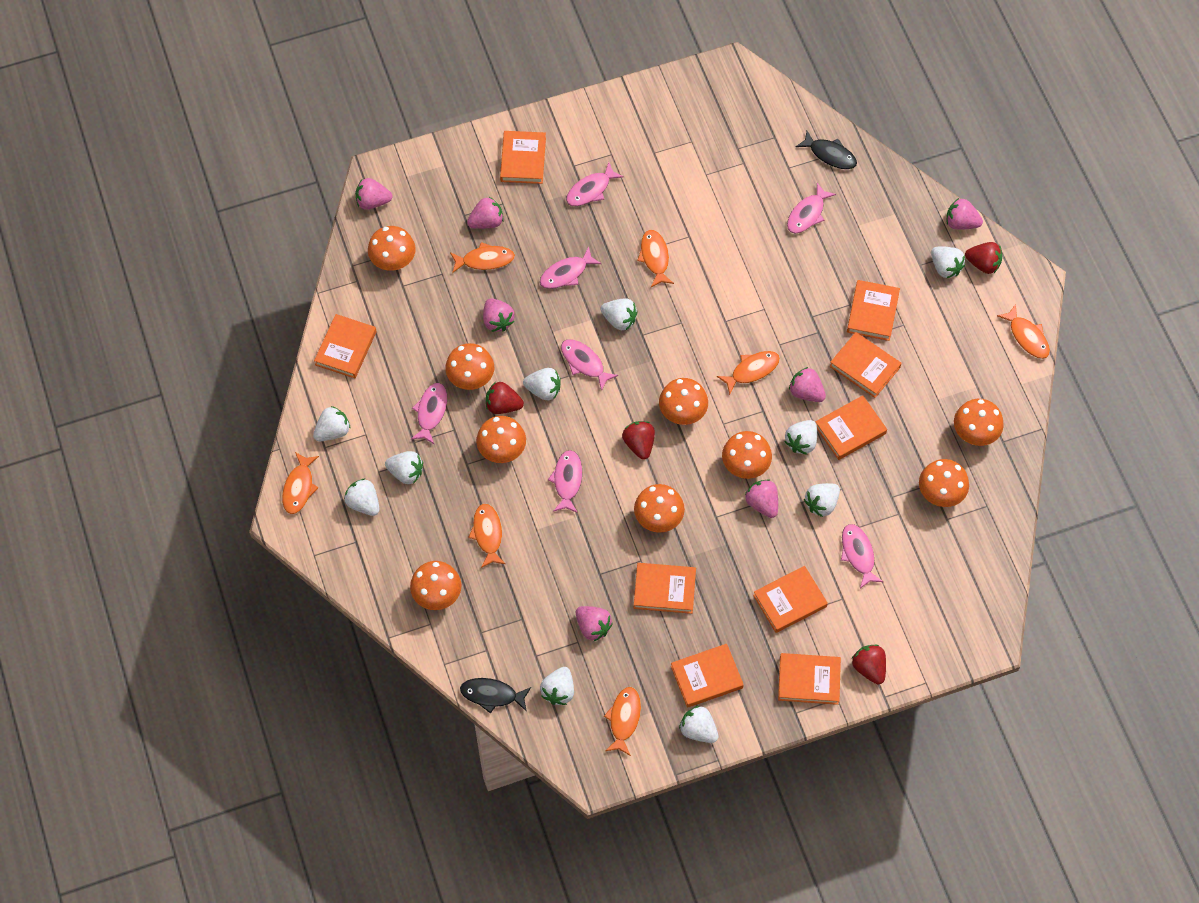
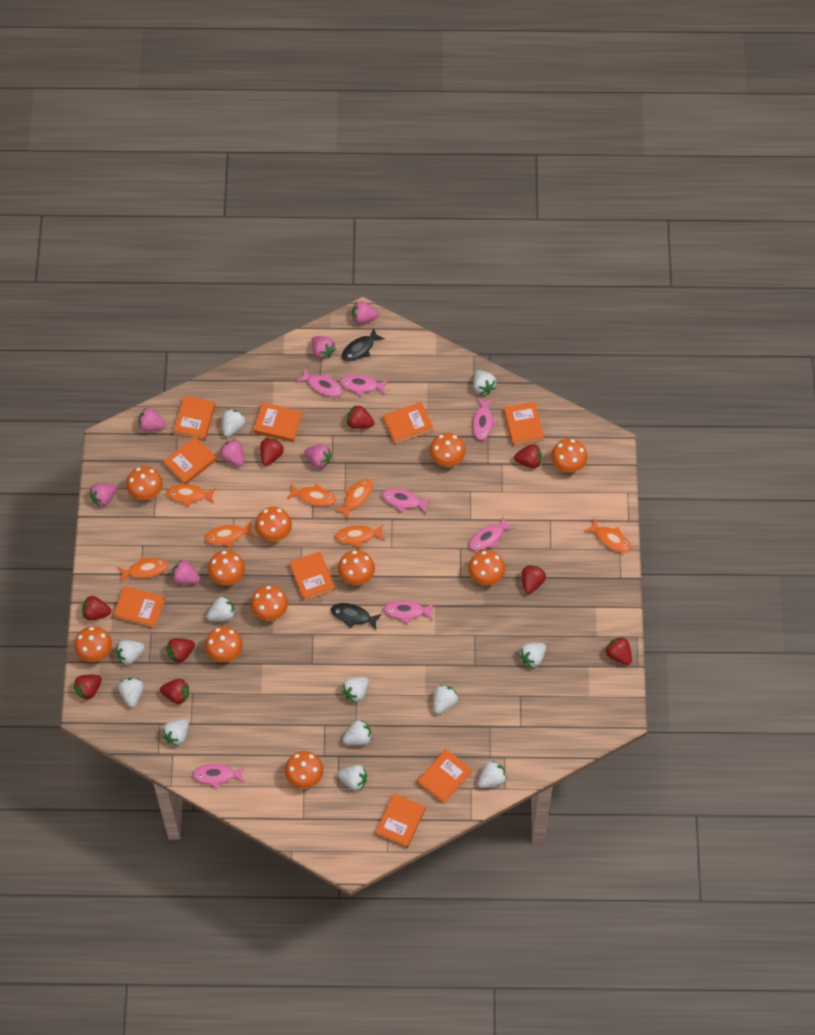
orange mushroom: [368,226,416,271] [410,561,461,610] [445,343,494,390] [476,416,526,463] [634,484,685,533] [659,378,708,425] [722,431,772,479] [919,459,969,507] [954,399,1004,446] = 9 -> [74,626,112,662] [126,466,163,500] [205,626,243,662] [208,550,245,585] [251,585,288,621] [255,507,292,541] [285,751,324,789] [338,550,375,585] [429,433,466,467] [468,550,505,585] [551,439,588,472] = 11
red strawberry: [486,382,524,414] [622,421,655,460] [852,645,886,684] [965,242,1002,274] = 4 -> [74,675,102,700] [82,596,111,621] [160,679,189,704] [166,638,195,663] [260,438,284,466] [347,405,375,429] [514,444,542,468] [522,565,546,594] [605,637,632,665] = 9
white strawberry: [313,406,351,441] [344,479,379,516] [385,451,423,484] [523,368,561,400] [540,667,574,705] [600,298,638,330] [679,706,718,743] [785,420,817,455] [804,483,840,517] [931,246,965,278] = 10 -> [116,640,145,665] [118,677,144,707] [162,719,189,746] [207,596,235,621] [222,409,245,437] [338,765,367,791] [342,677,369,703] [343,720,372,745] [434,685,458,714] [473,370,496,395] [478,761,507,788] [519,643,546,668] = 12

